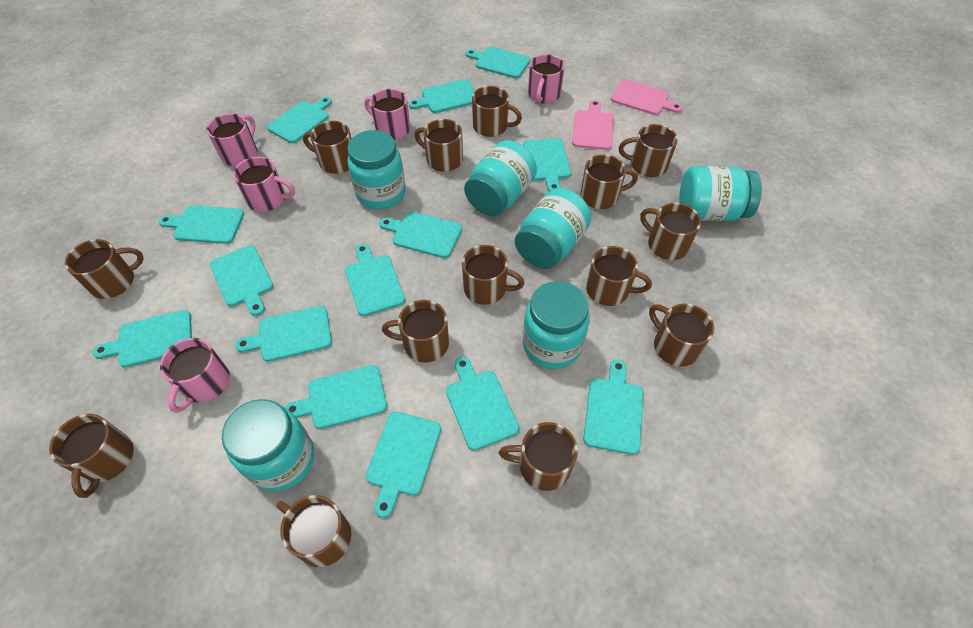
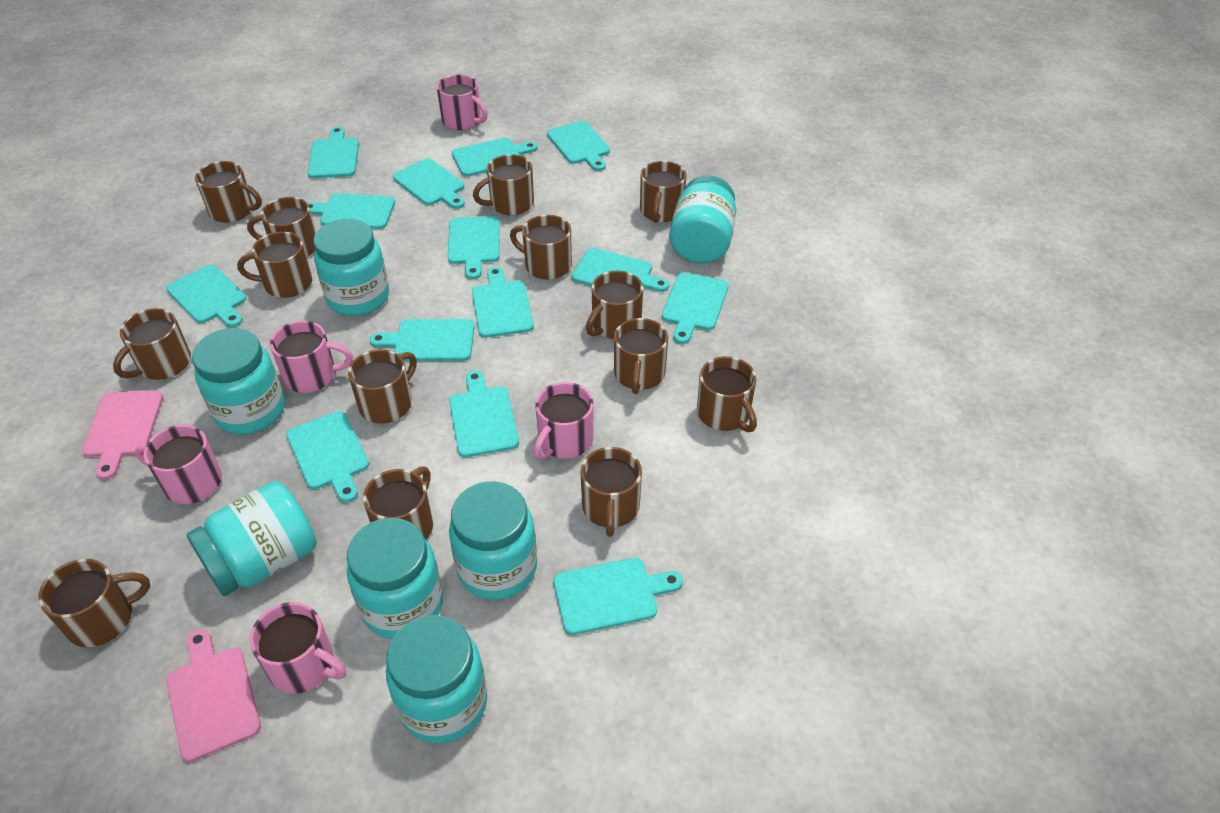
turquoise jar: [222,399,314,492] [347,130,406,210] [464,140,537,216] [515,188,591,269] [523,281,590,369] [679,166,762,221] = 6 -> [186,481,317,596] [192,328,285,435] [313,219,389,316] [347,518,443,639] [386,615,487,744] [449,481,537,600] [669,175,737,264] = 7

